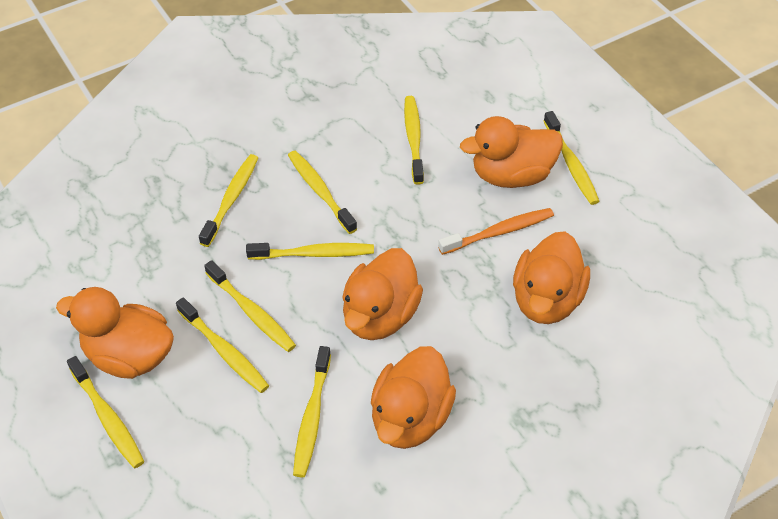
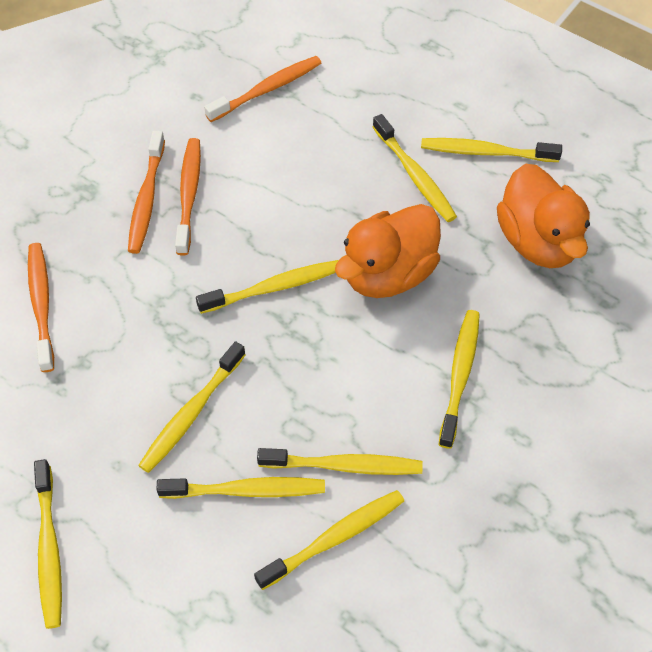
orange duck: [56,287,174,379] [342,248,423,340] [371,346,456,449] [460,116,563,188] [513,231,590,324] = 5 -> [335,204,441,298] [497,164,590,268] = 2
orange toothbrush: [438,208,554,255] = 1 -> [28,243,54,372] [128,131,165,254] [175,138,201,256] [204,56,321,122] = 4

